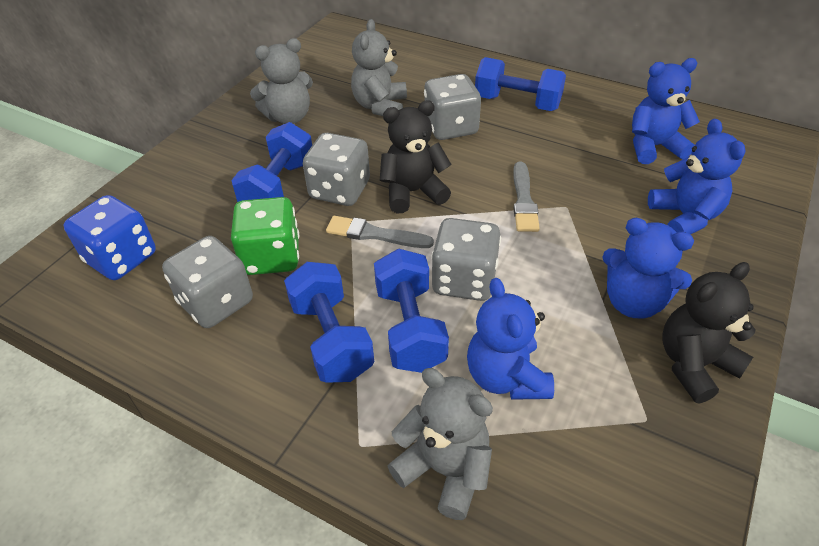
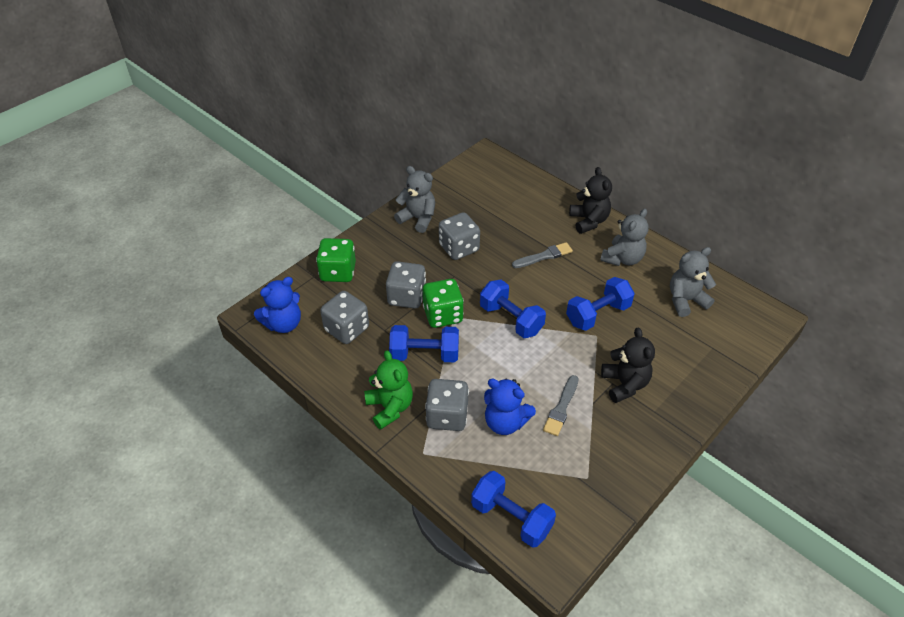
blue dice: [64,195,156,280] = 1 -> none = 0
blue teddy bear: [467,278,554,400] [602,218,694,318] [632,58,700,164] [648,119,745,235] = 4 -> [254,277,301,333] [484,378,536,435] = 2
green dice: [231,197,299,275] = 1 -> [316,238,356,282] [423,279,464,328] = 2
green teddy bear: none = 0 -> [364,351,413,430] = 1

